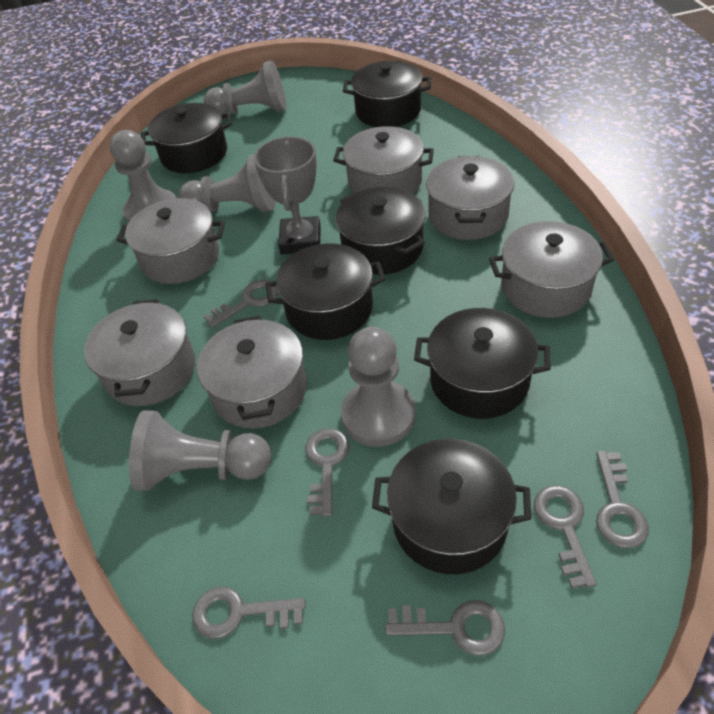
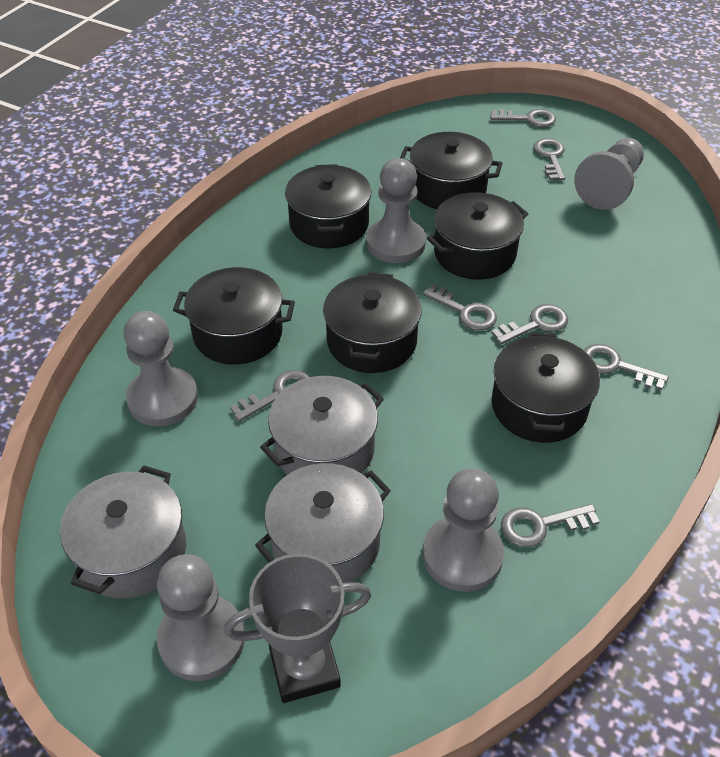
grey key: [192,587,306,639] [204,280,278,328] [305,428,349,517] [386,600,505,655] [534,485,597,588] [596,451,649,548] = 6 -> [230,370,310,422] [422,284,497,331] [490,109,556,127] [491,304,568,345] [501,504,600,547] [533,138,565,181] [584,344,669,390] = 7
grey pot: [84,299,195,406] [116,198,225,284] [197,316,307,429] [333,126,434,194] [426,156,514,240] [489,221,614,318] = 6 -> [60,465,186,599] [255,463,391,583] [260,376,384,475] = 3

